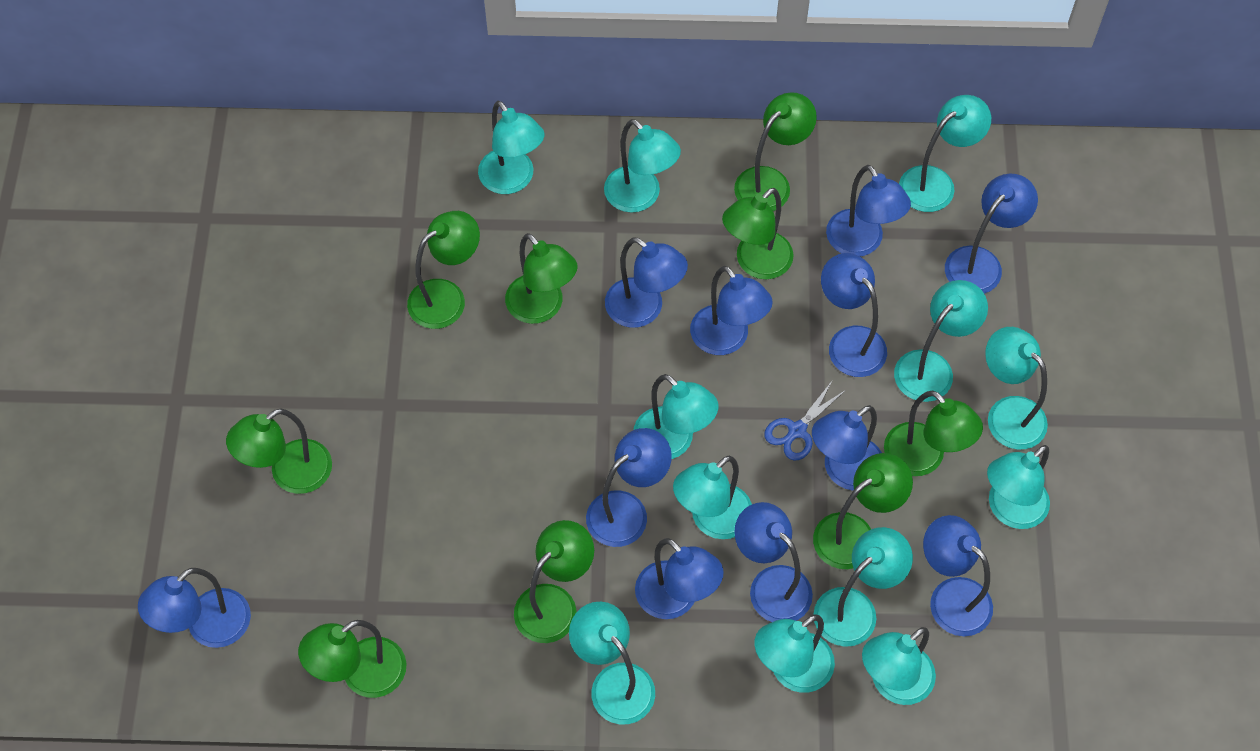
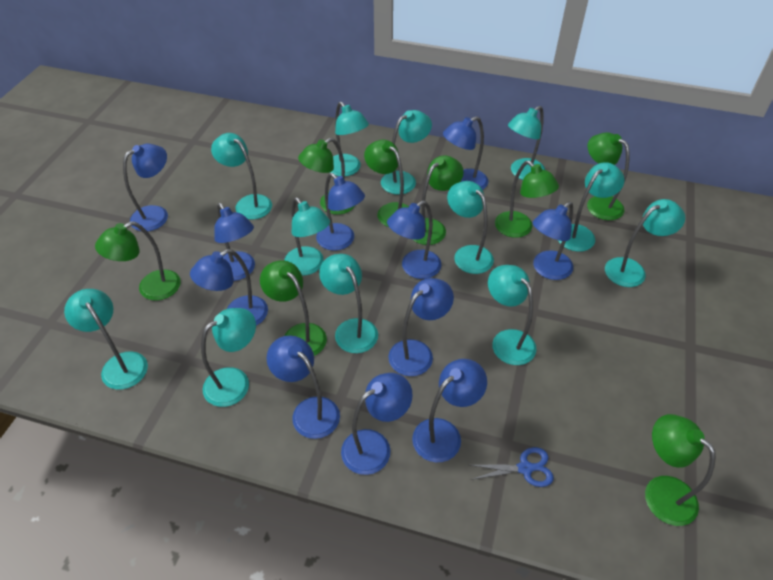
green lamp: [226,409,332,494] [298,620,407,698] [407,211,480,329] [505,233,578,324] [514,520,594,643] [722,188,794,279] [734,92,817,211] [813,453,913,569] [884,390,983,476] = 9 -> [95,221,181,301] [260,260,327,356] [298,138,355,215] [364,140,409,227] [412,156,464,245] [495,161,559,238] [587,132,629,220] [645,414,716,526] = 8

